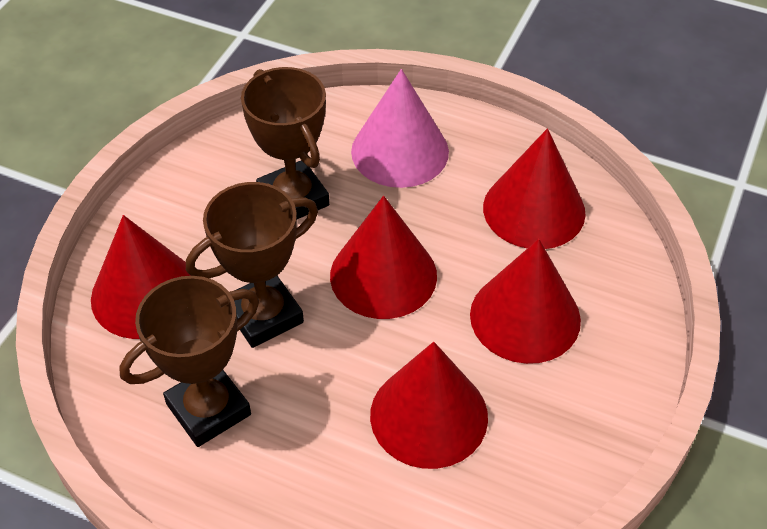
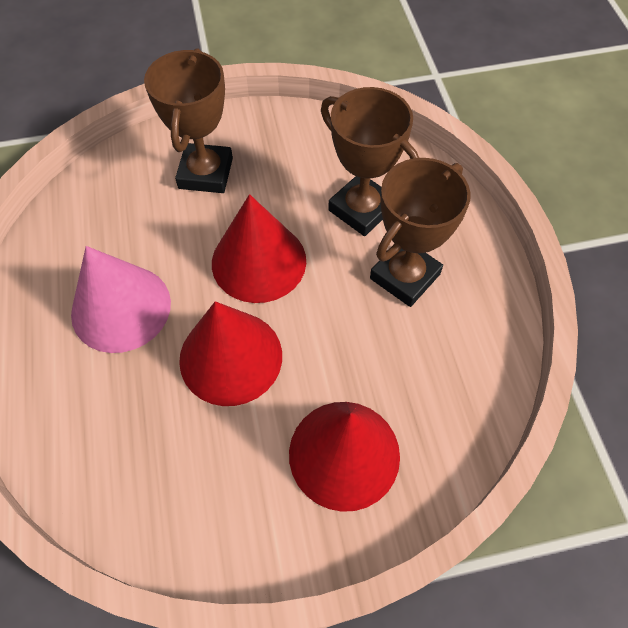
red cone: [91,215,191,339] [330,196,437,319] [370,342,488,469] [470,239,581,364] [483,128,586,249] = 5 -> [179,301,282,406] [212,194,306,303] [289,402,400,512] = 3

